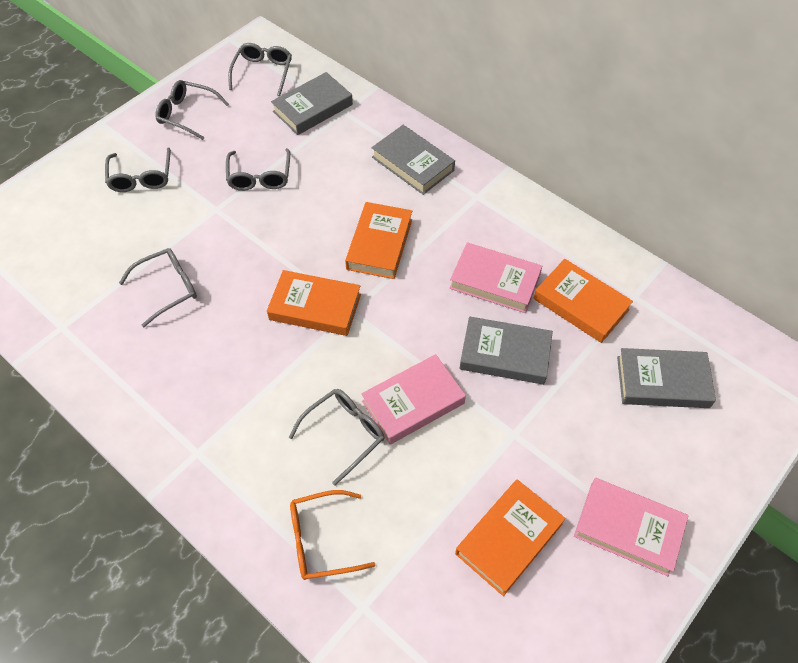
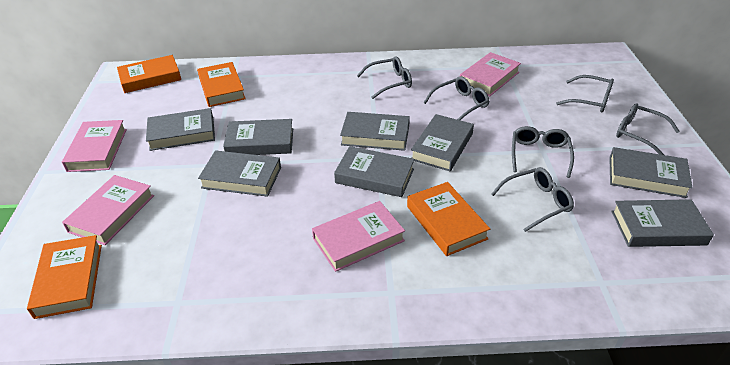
grey book: [271,72,353,135] [371,125,455,195] [459,316,553,385] [617,348,716,408] = 4 -> [146,108,215,151] [198,150,281,197] [223,119,293,155] [334,146,414,197] [340,112,410,151] [411,114,474,171] [609,147,693,198] [611,199,714,247] = 8
orange glasses: [290,490,375,580] = 1 -> none = 0
pink book: [361,354,466,445] [449,242,542,313] [574,478,689,576] = 3 -> [62,120,127,172] [62,175,154,245] [312,201,405,272] [460,52,521,96] = 4

